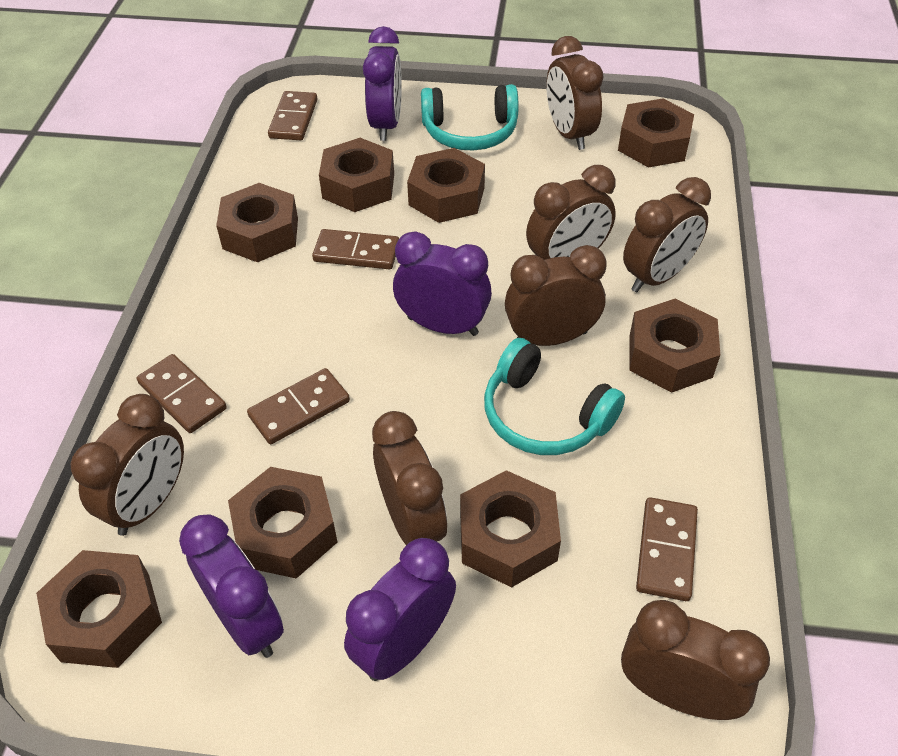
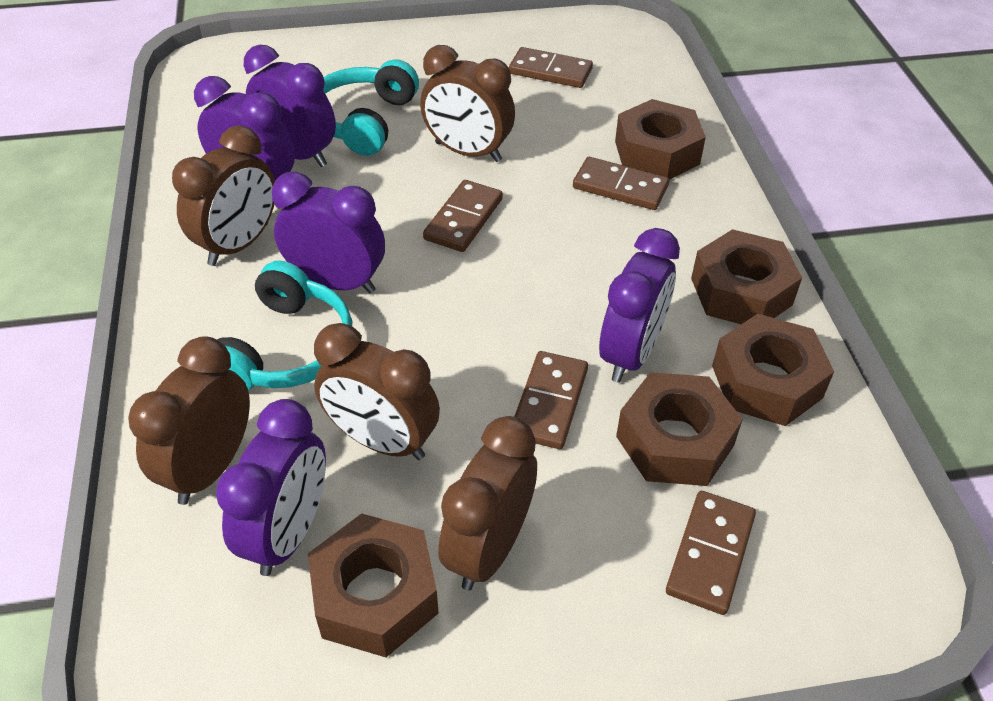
brown clock: [71,394,184,536] [372,411,447,545] [505,245,607,346] [526,165,616,260] [546,36,604,150] [621,600,770,720] [623,177,711,292] = 7 -> [128,336,250,505] [172,125,275,266] [314,323,440,460] [420,45,515,162] [438,416,537,590] = 5
brown nut: [36,550,162,668] [216,183,298,262] [228,467,337,579] [319,138,394,212] [407,148,485,223] [460,470,561,588] [618,98,694,168] [629,299,720,393] = 8 -> [308,513,439,657] [615,99,706,180] [616,372,743,486] [691,229,802,324] [712,314,834,426] = 5
purple clock: [179,514,284,658] [344,538,456,681] [363,26,402,141] [393,231,492,336] = 4 -> [194,76,295,180] [216,399,326,576] [244,45,336,167] [272,171,385,293] [599,228,680,383] = 5

